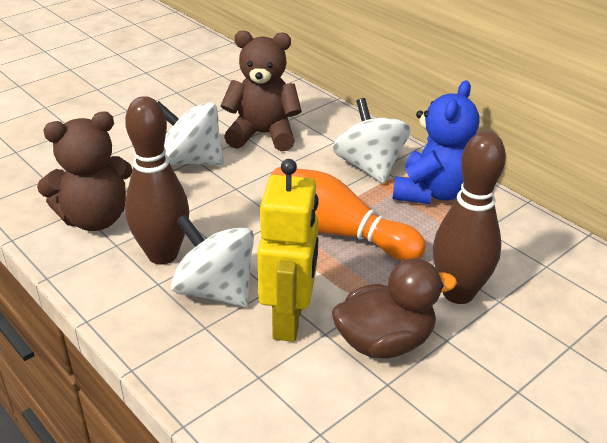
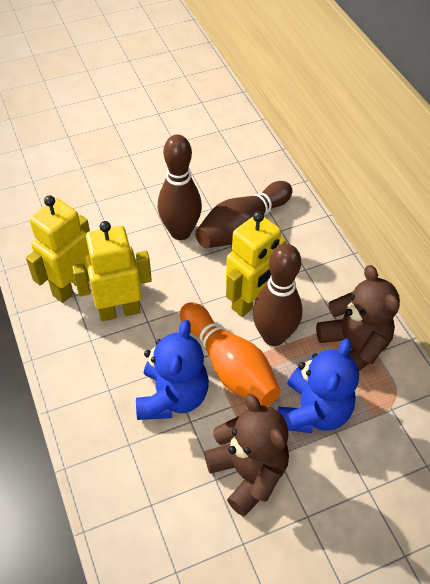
blue teddy bear: [393,81,479,204] = 1 -> [136,320,209,420] [278,338,359,433] = 2
brown bowling pin: [125,96,189,265] [433,131,506,304] = 2 -> [158,135,202,240] [195,181,292,248] [253,244,303,346] = 3
brown duck: [332,258,457,359] = 1 -> none = 0
white spinning top: [158,101,224,165] [171,214,254,307] [333,98,410,184] = 3 -> none = 0
yellow robot: [257,159,318,342] = 1 -> [26,195,90,303] [72,221,152,321] [226,211,286,317] = 3

